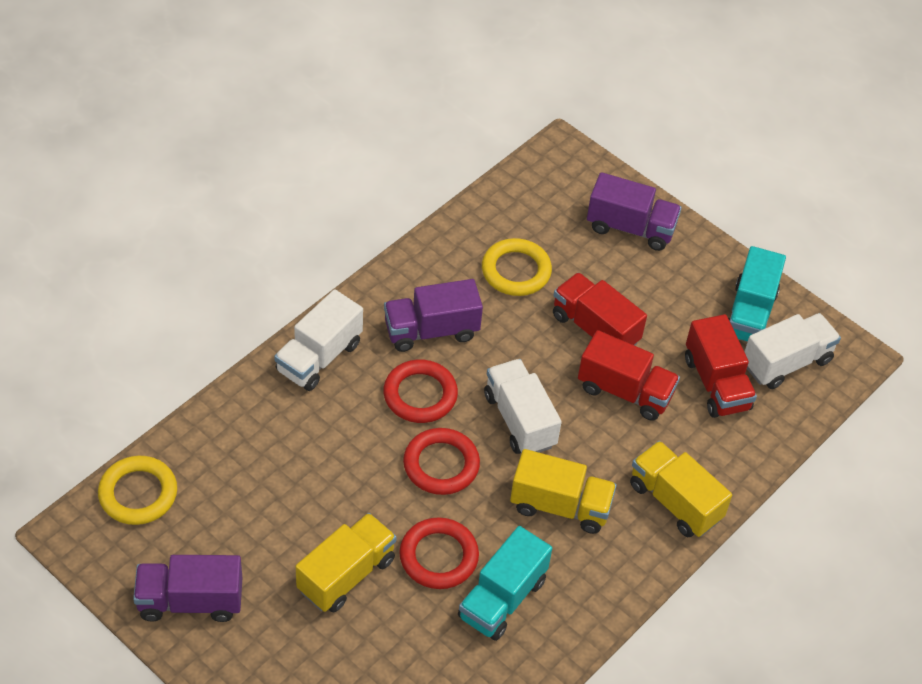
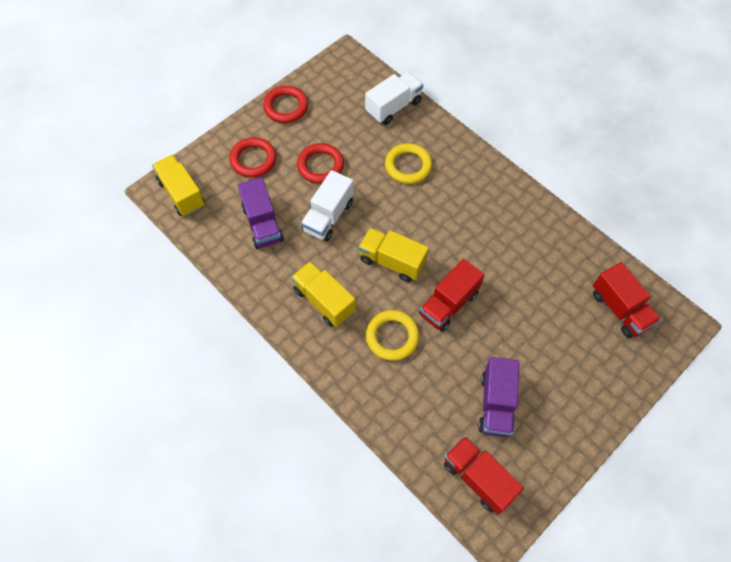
purple truck: [133,555,242,622] [384,279,483,352] [587,172,682,251] = 3 -> [238,177,284,249] [478,357,520,437] = 2
turquoise truck: [458,526,552,641] [728,246,786,342] = 2 -> none = 0
white truck: [274,289,363,391] [484,359,562,454] [744,313,841,389] = 3 -> [301,170,354,241] [365,72,423,125] = 2

